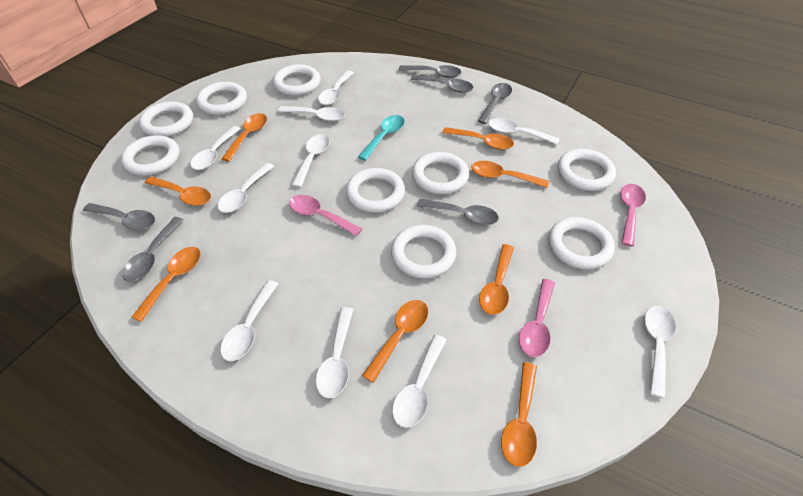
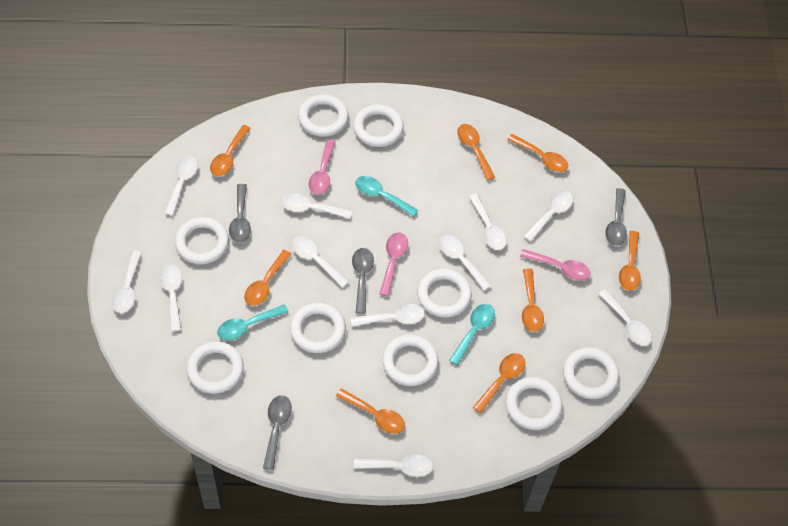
grey spoon: [83,203,155,230] [122,217,183,282] [399,65,461,78] [411,74,473,93] [417,199,499,225] [478,83,512,124] = 6 -> [229,184,251,243] [263,395,292,470] [352,248,374,314] [605,188,627,246] = 4
turquoise spoon: [358,115,405,161] = 1 -> [217,304,288,340] [355,176,418,217] [449,304,495,365] = 3
white spoon: [191,126,241,170] [218,163,274,213] [220,280,278,361] [278,106,345,121] [292,134,329,188] [316,307,354,398] [318,71,354,105] [392,335,447,428] [488,118,559,145] [644,306,676,398] = 10 -> [112,250,142,313] [160,264,182,332] [164,156,198,216] [282,194,352,219] [292,237,349,288] [350,304,425,327] [354,454,433,477] [439,235,491,291] [469,194,507,250] [523,191,573,242] [598,289,652,346] = 11

